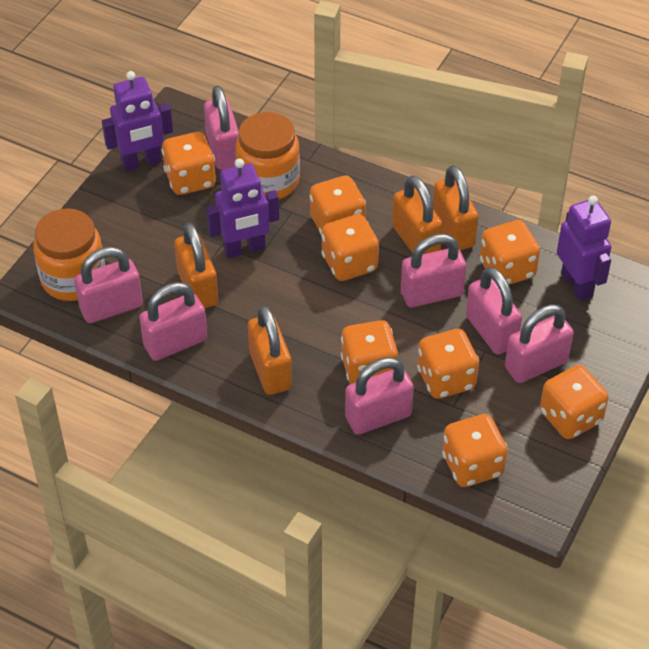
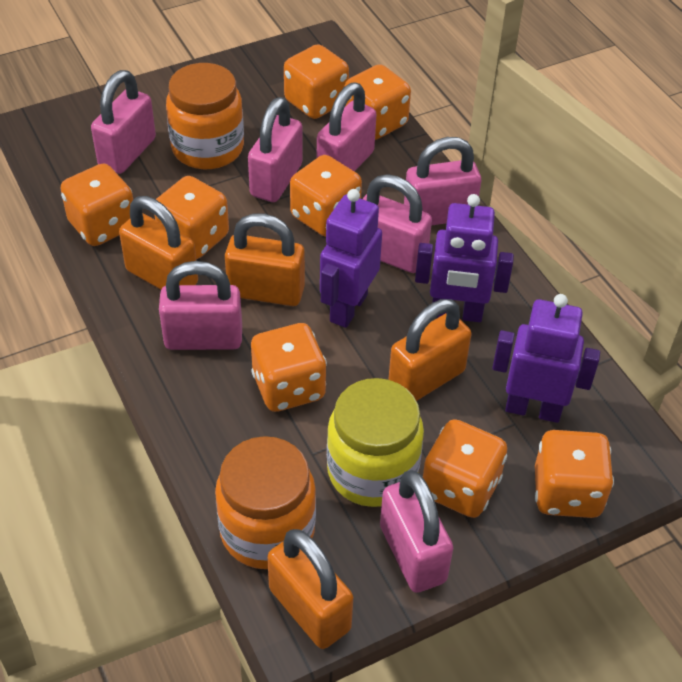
yellow jar: none = 0 -> [327,378,424,507] = 1

